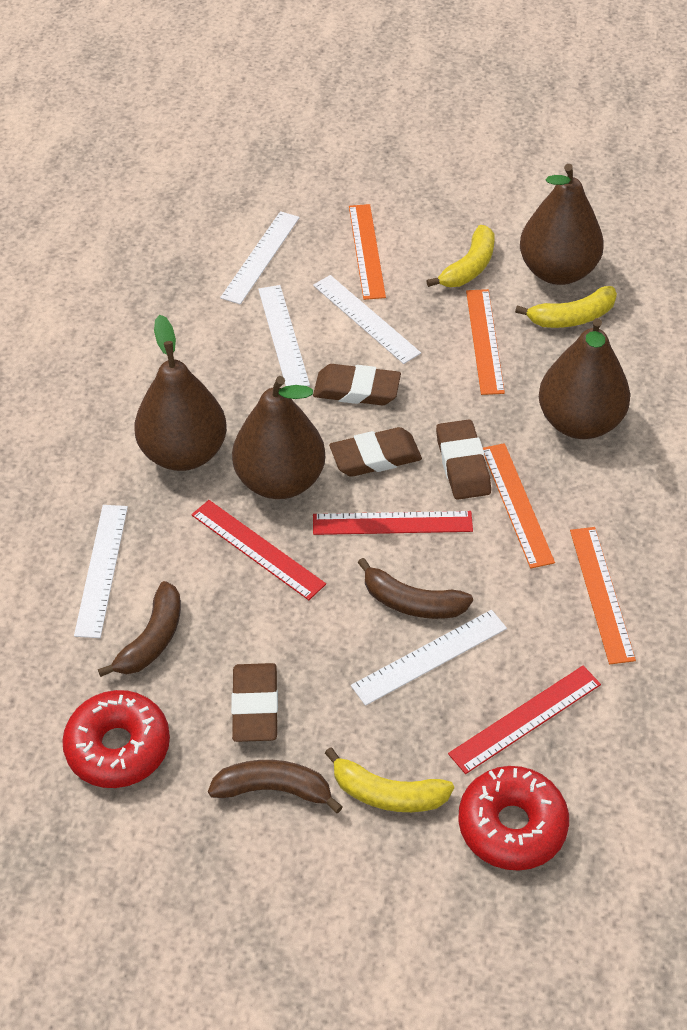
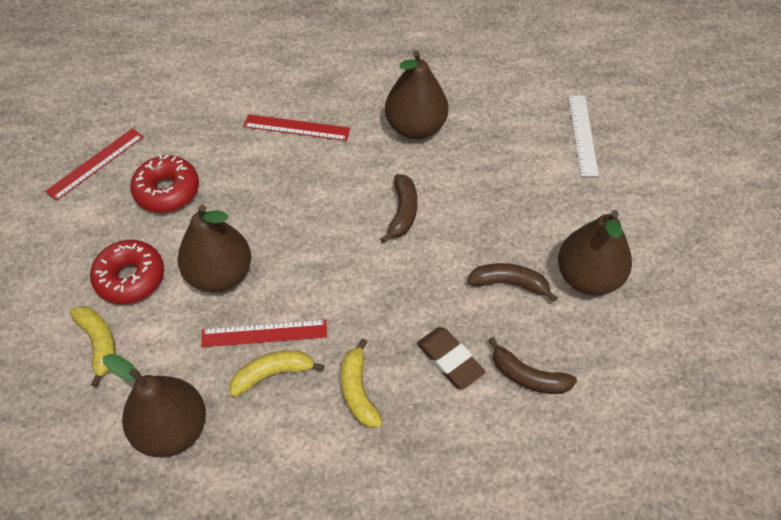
brown eraser: [231,663,278,742] [313,364,401,405] [329,427,422,477] [436,419,491,500] = 4 -> [417,327,486,389] = 1
orange ruler: [349,204,386,300] [466,289,505,395] [483,443,555,569] [570,527,636,664] = 4 -> none = 0
white ruler: [74,505,128,638] [220,211,300,304] [258,285,310,386] [313,275,421,364] [351,610,507,706] = 5 -> [569,95,599,177] = 1

